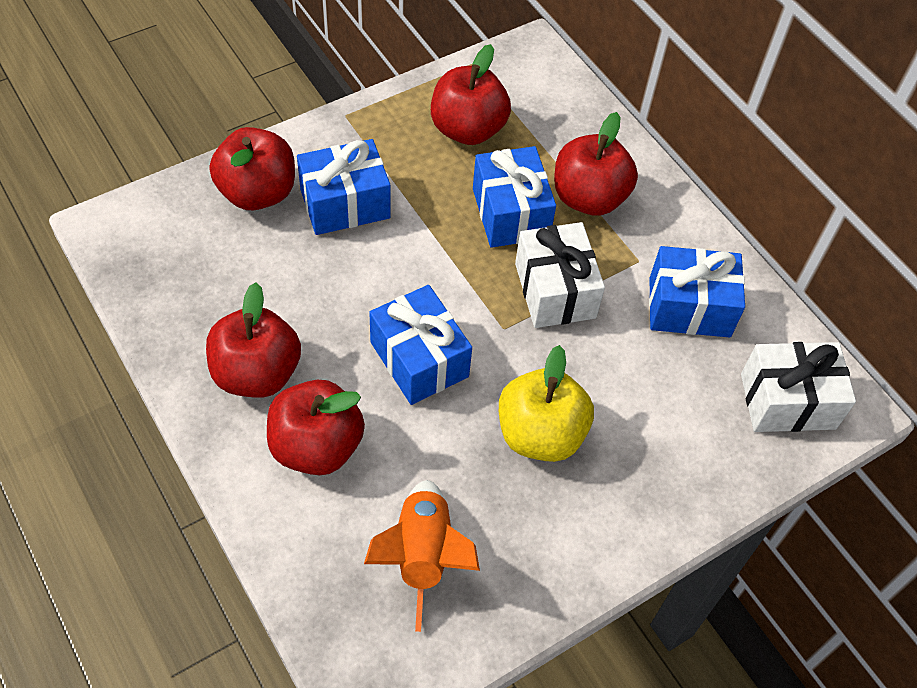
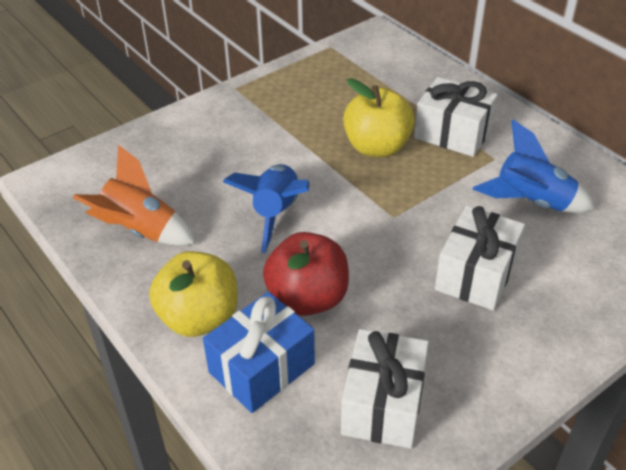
blue gift: [297,139,391,235] [369,285,472,405] [473,146,556,248] [649,246,745,338] = 4 -> [203,292,315,413] = 1
blue rocket: none = 0 -> [223,164,310,253] [473,119,595,213] = 2
red apple: [206,282,301,398] [209,127,295,210] [267,380,365,475] [431,44,511,145] [554,112,638,216] = 5 -> [263,232,349,316] = 1
white gift: [515,222,605,328] [741,342,856,432] = 2 -> [341,329,429,448] [414,77,498,157] [435,206,525,310] = 3
yellow apple: [499,345,594,462] = 1 -> [149,251,237,337] [343,78,415,157] = 2

